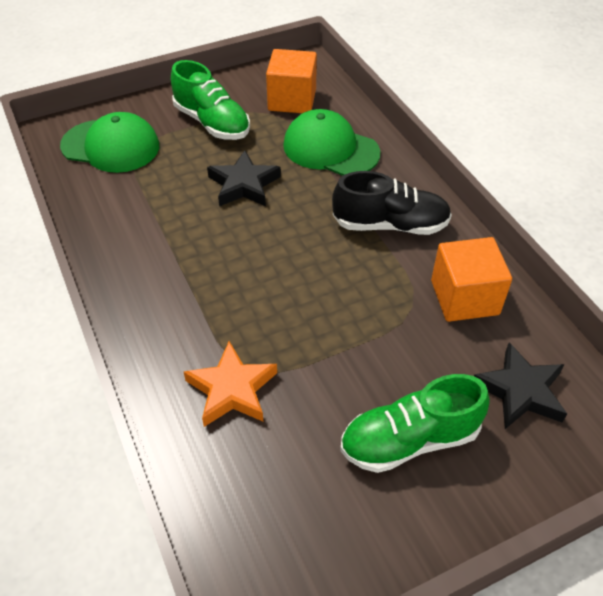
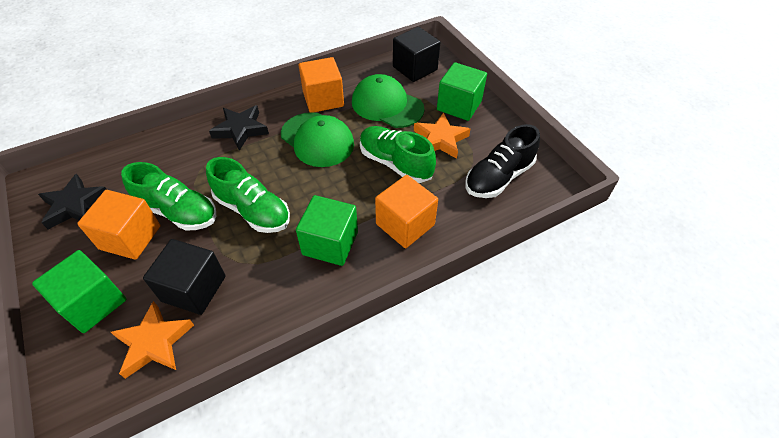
black cube: none = 0 -> [143,239,226,315] [393,27,440,82] = 2
green cube: none = 0 -> [32,250,127,333] [296,195,358,266] [437,62,487,121] = 3
green shoe: [171,60,250,140] [340,374,490,473] = 2 -> [121,162,216,230] [206,157,290,233] [360,126,436,183] = 3
orange cube: [266,49,317,113] [431,237,512,322] = 2 -> [77,190,160,260] [299,57,344,112] [375,175,438,248] = 3
orange star: [184,341,277,427] = 1 -> [111,301,194,379] [414,112,470,159] = 2

